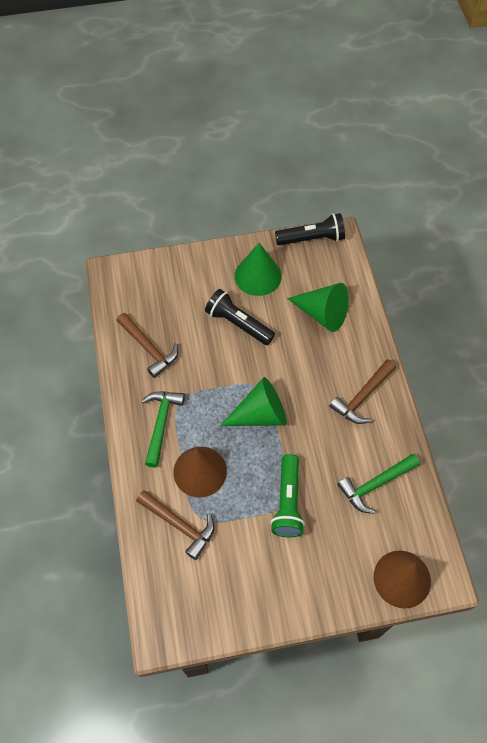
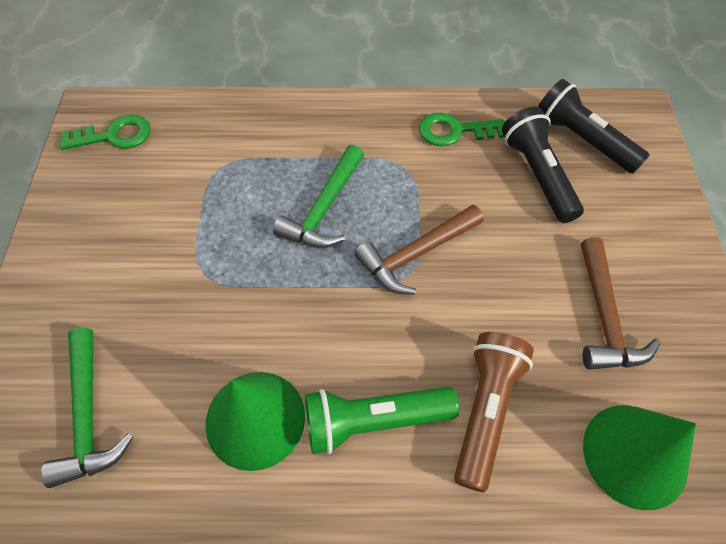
brown cone: [173,447,227,498] [374,550,431,609] = 2 -> none = 0
brown flashlight: none = 0 -> [454,332,534,492] = 1
brown hammer: [116,313,178,378] [136,490,215,560] [329,359,396,424] = 3 -> [355,204,483,295] [581,237,661,370] = 2
green cone: [220,377,287,426] [235,243,282,296] [287,283,349,332] = 3 -> [206,372,305,471] [583,405,696,510] = 2
green key: none = 0 -> [60,115,150,150] [419,112,505,146] = 2

